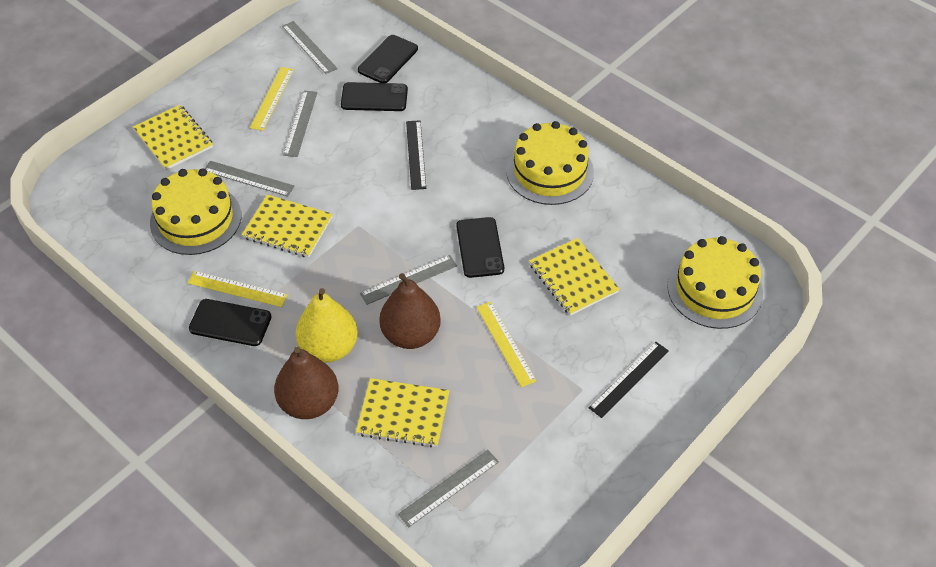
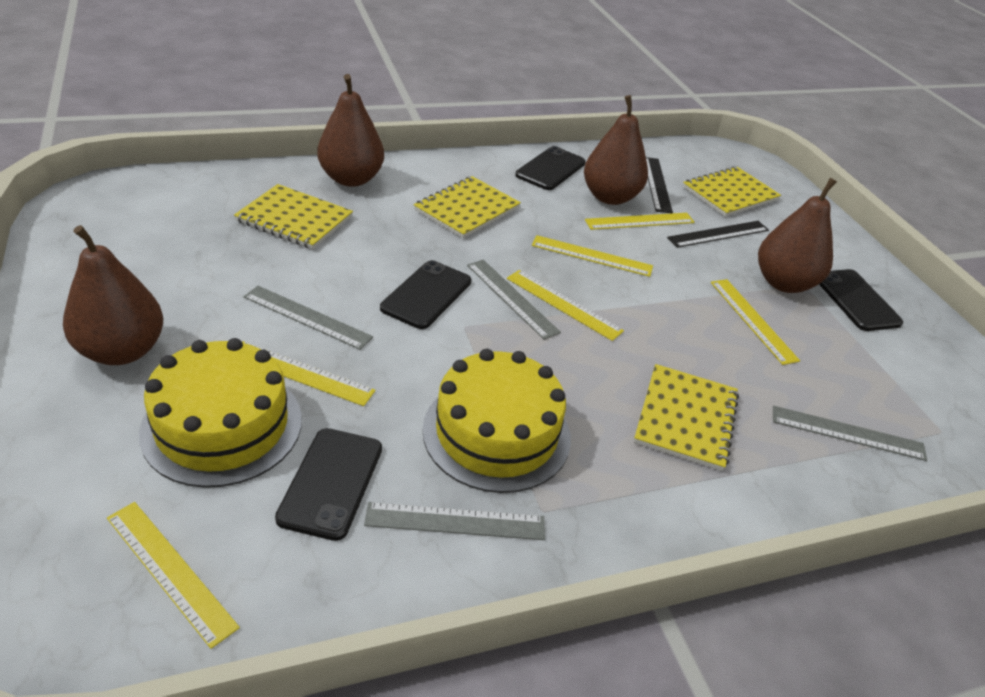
brown pear: [274,346,339,419] [379,273,441,349] = 2 -> [63,225,163,365] [317,74,384,187] [584,95,648,205] [758,178,837,293] = 4
grey ruler: [205,161,294,197] [282,21,338,74] [283,91,318,157] [360,255,457,305] [398,450,499,527] = 5 -> [244,286,373,350] [364,502,545,540] [467,260,561,340] [773,406,927,461] = 4
yellow cake: [150,168,241,255] [506,121,594,205] [667,236,763,329] = 3 -> [139,338,302,488] [422,349,571,493] = 2
yellow pear: [296,288,358,362] = 1 -> none = 0
yellow ruler: [188,271,288,307] [250,67,294,131] [477,302,536,387] = 3 -> [107,502,240,649] [242,341,376,406] [507,270,624,341] [532,235,653,277] [585,213,694,230] [711,279,800,365] = 6

